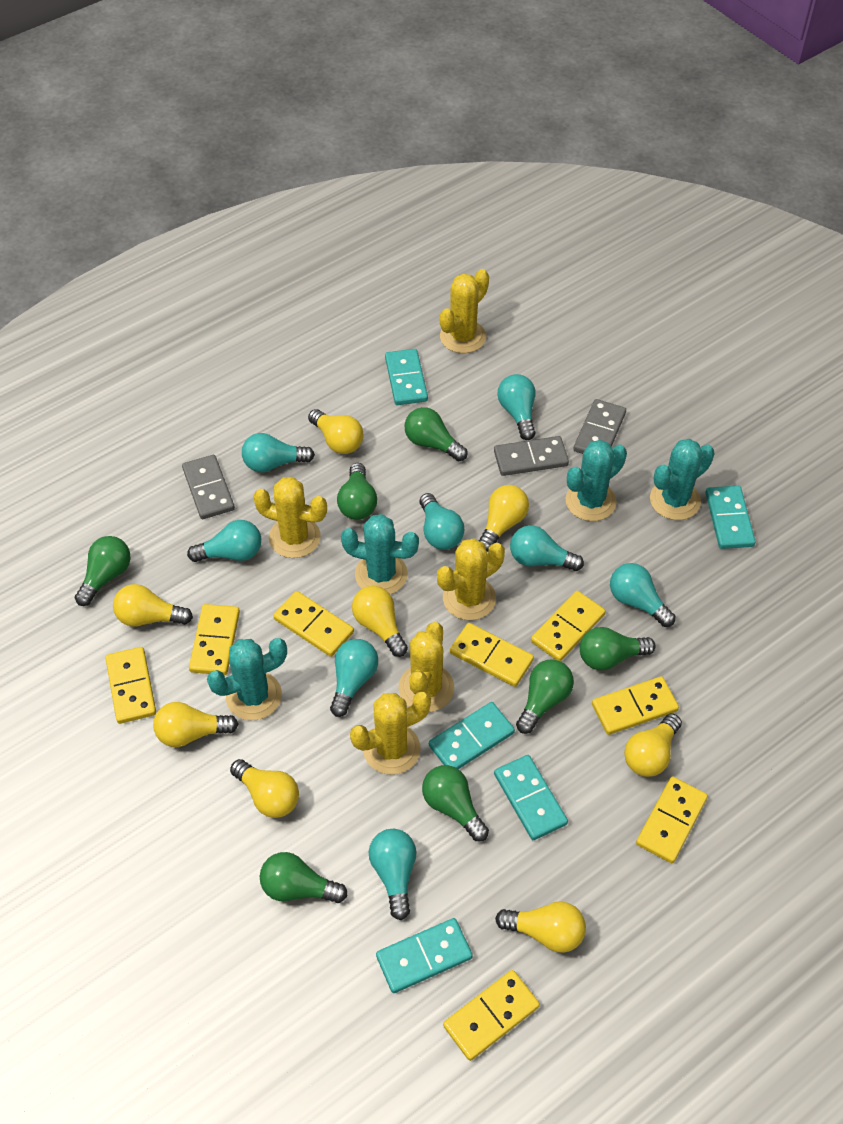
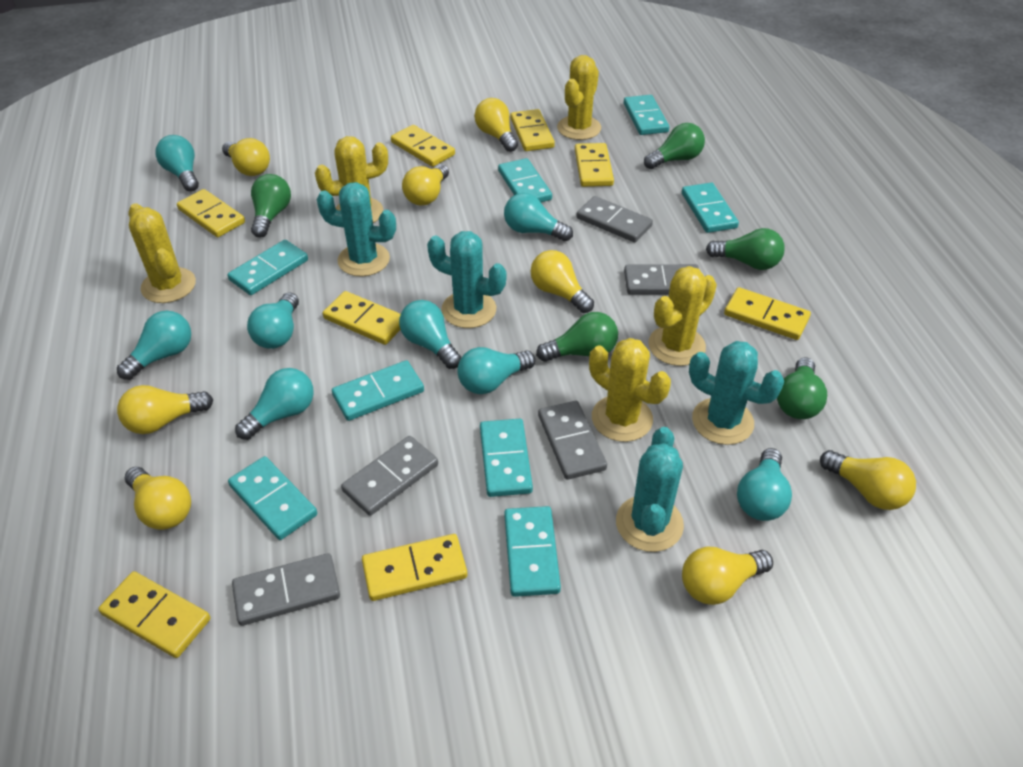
green light bulb: [75,536,131,606] [260,852,348,903] [337,463,377,520] [405,407,468,461] [422,765,489,841] [516,659,574,734] [580,627,656,670] = 7 -> [251,174,291,238] [536,312,618,362] [644,123,705,169] [706,228,785,270] [777,357,827,419] = 5
grey domino: [182,455,235,519] [494,436,569,476] [573,399,626,454] = 3 -> [232,553,340,626] [341,436,438,516] [538,401,607,480] [577,196,653,242] [624,264,699,295] = 5
turquoise domino: [376,918,473,993] [385,349,428,405] [429,702,515,769] [494,755,568,840] [706,486,756,549] = 5 -> [227,240,308,295] [228,456,317,540] [332,360,424,421] [480,419,533,497] [498,158,552,202] [504,506,561,597] [624,95,669,135] [682,183,739,233] = 8

